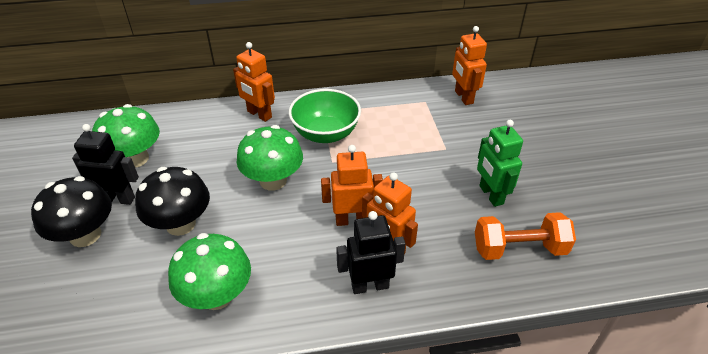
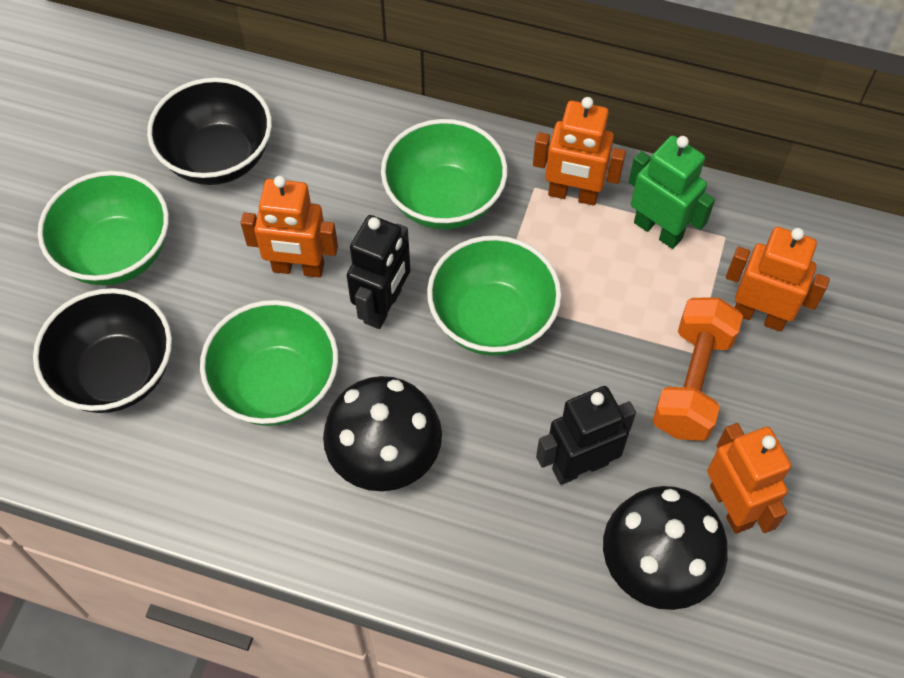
black bowl: none = 0 -> [33,288,172,413] [147,78,272,185] = 2
green bowl: [289,89,361,143] = 1 -> [38,171,169,285] [200,300,338,426] [381,119,507,229] [427,236,561,356] = 4
green mushroom: [92,104,160,168] [168,233,251,310] [236,125,303,191] = 3 -> none = 0

